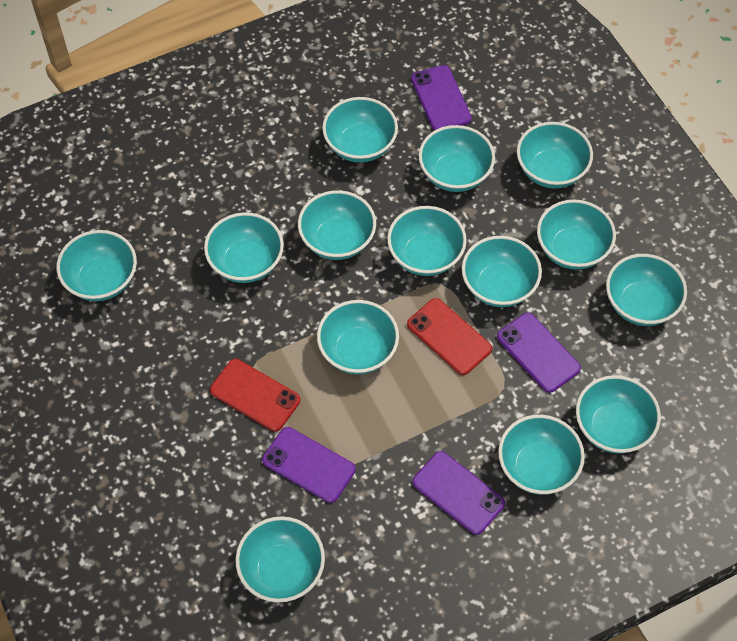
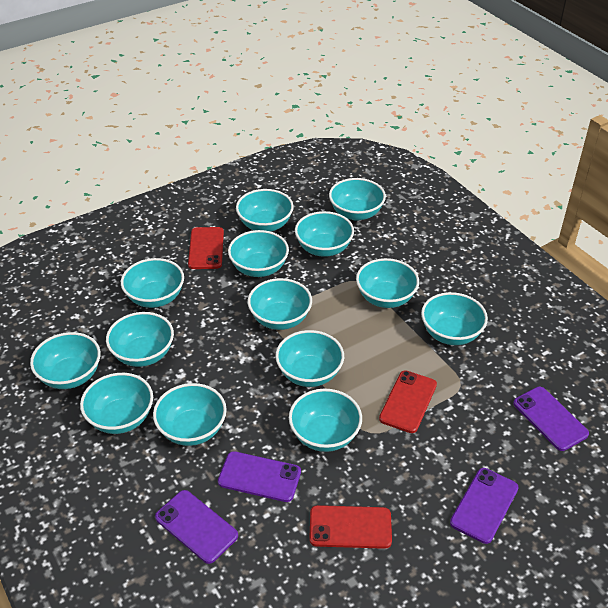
red phone: [210,359,300,432] [407,298,492,375] = 2 -> [188,227,224,269] [309,505,392,549] [379,370,437,433] = 3

